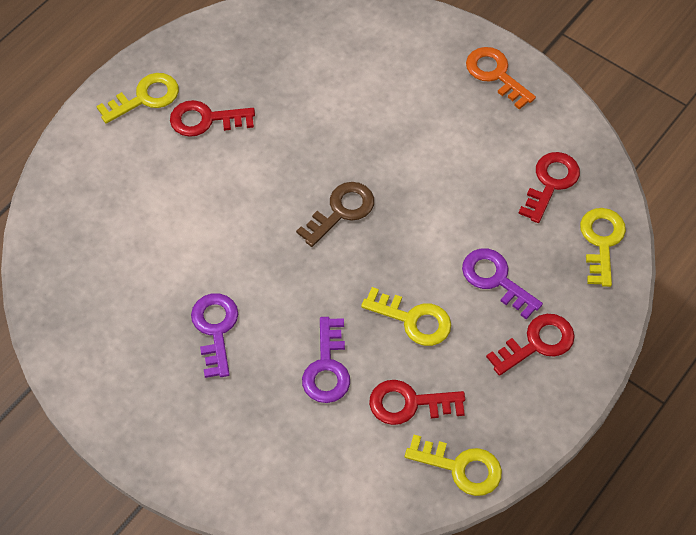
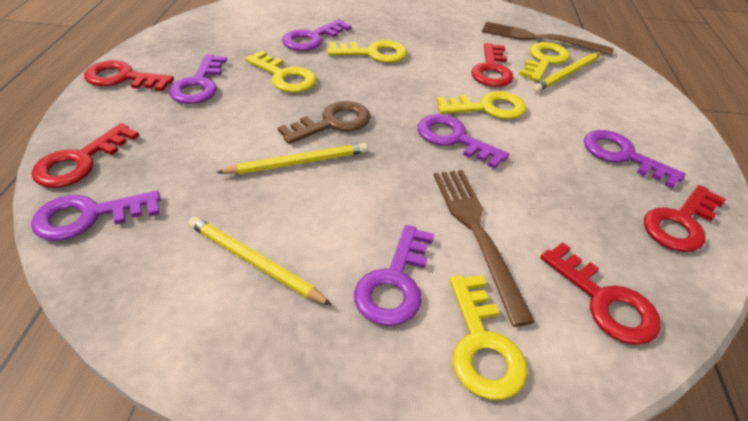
brown fork: none = 0 -> [434,170,535,327] [482,21,614,55] = 2
orange key: [466,47,536,110] = 1 -> none = 0
purple key: [191,293,238,378] [302,317,350,403] [462,249,543,320] = 3 -> [31,191,161,241] [169,55,227,104] [282,19,352,51] [354,225,434,326] [418,114,509,169] [584,130,685,189] = 6
red key: [170,100,255,137] [369,380,465,425] [486,314,575,376] [518,152,580,223] = 4 -> [31,123,139,188] [84,60,174,91] [471,43,514,87] [540,242,661,345] [644,185,726,252] = 5
yellow key: [96,73,179,123] [361,287,451,346] [405,435,502,496] [580,208,626,287] = 4 -> [245,51,317,92] [328,40,407,63] [437,91,526,119] [450,275,528,400] [519,42,570,81] = 5
yellow pencil: none = 0 -> [189,217,332,305] [216,143,368,174] [533,52,602,92] = 3

